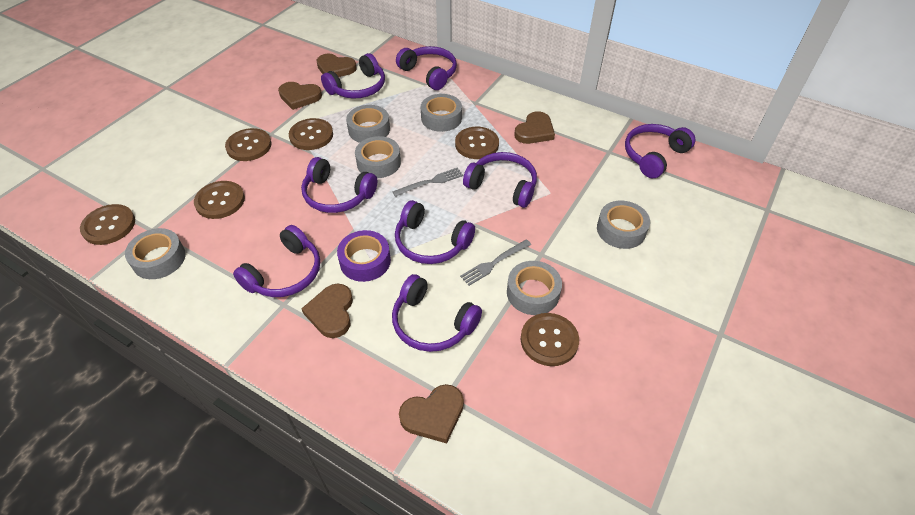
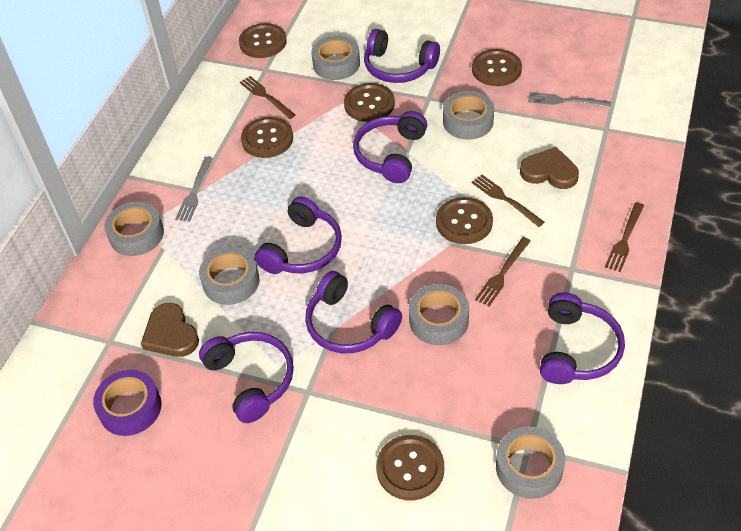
brown fork: none = 0 -> [240,76,295,119] [472,175,545,227] [475,237,531,306] [605,202,644,272] = 4
brown heart: [278,82,322,110] [301,284,353,338] [316,53,357,77] [399,384,464,444] [515,111,555,144] = 5 -> [141,303,199,357] [520,147,579,189] = 2
purple headphones: [233,225,320,297] [301,157,377,213] [321,53,385,98] [392,274,482,352] [395,200,475,264] [396,46,457,90] [463,152,537,208] [625,124,695,178] = 8 -> [199,332,294,423] [255,197,342,274] [305,271,402,353] [353,111,427,183] [364,29,440,83] [540,292,625,384] = 6

